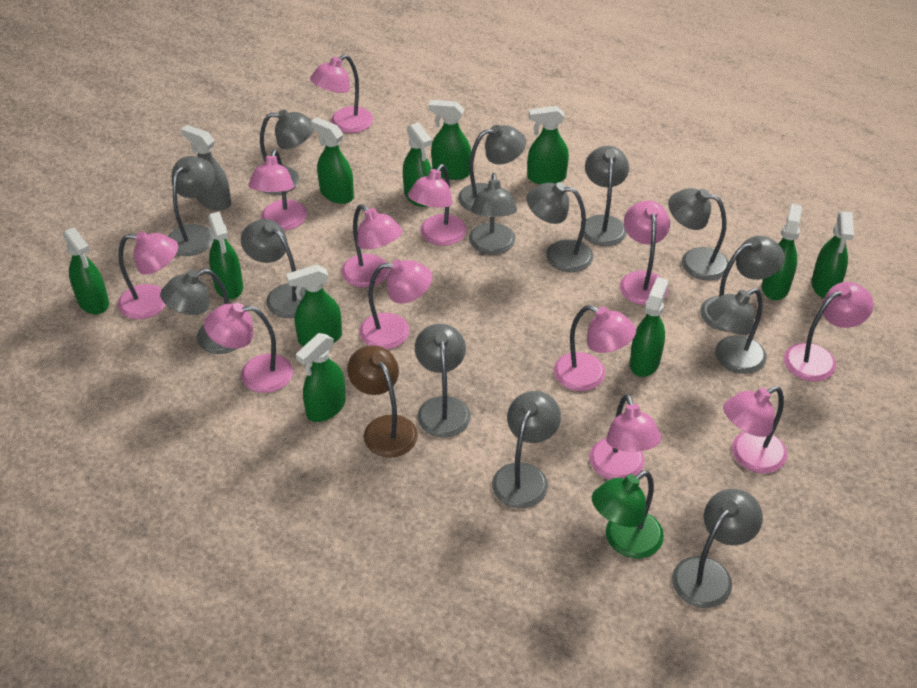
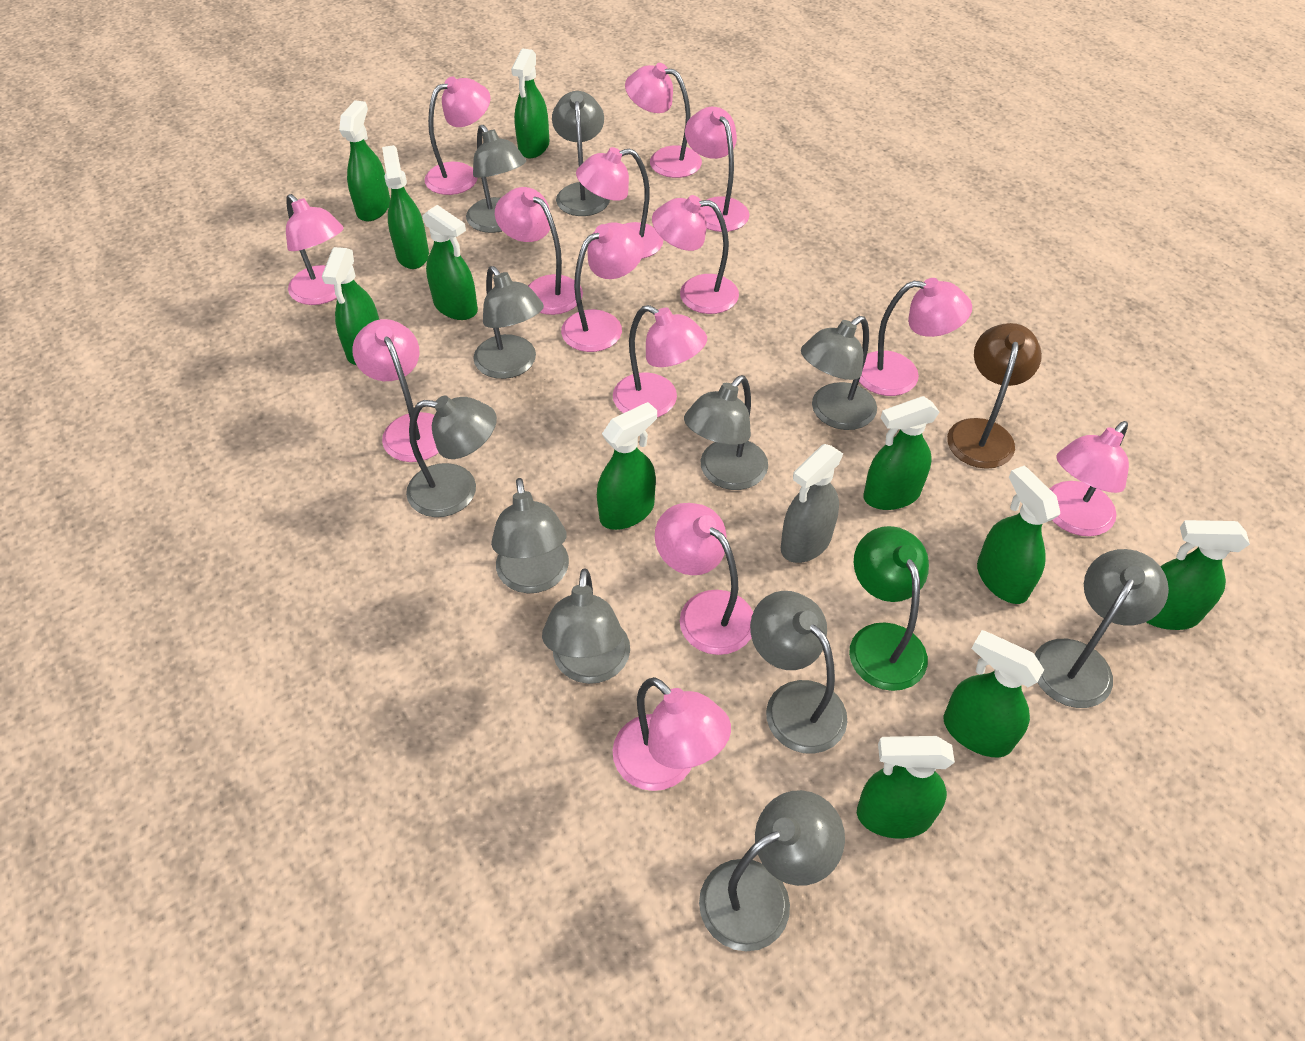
grey lamp: [160,269,238,354] [168,156,215,256] [241,219,306,318] [260,110,314,195] [415,324,471,438] [458,125,526,212] [469,173,517,255] [492,391,561,508] [527,182,593,272] [583,146,629,246] [668,188,729,281] [672,489,763,608] [700,236,784,332] [707,288,767,374] = 14 -> [406,396,497,517] [466,125,526,233] [473,266,544,379] [491,478,569,593] [542,568,630,684] [552,91,610,216] [684,375,768,490] [699,790,845,952] [750,591,847,754] [801,316,877,430] [1035,549,1169,708] = 11
pink lamp: [118,231,178,319] [204,303,293,393] [249,149,307,231] [310,55,373,133] [341,204,402,288] [359,259,432,349] [408,164,467,246] [554,305,636,391] [589,394,661,480] [620,201,670,305] [723,386,787,474] [784,282,874,382] = 12 -> [286,194,344,305] [352,319,439,462] [424,77,490,195] [495,187,583,315] [561,222,644,352] [576,147,663,259] [613,305,707,417] [613,677,731,791] [625,63,702,178] [652,195,739,314] [655,503,753,655] [685,107,749,232] [859,278,972,396] [1050,421,1129,536] = 14

